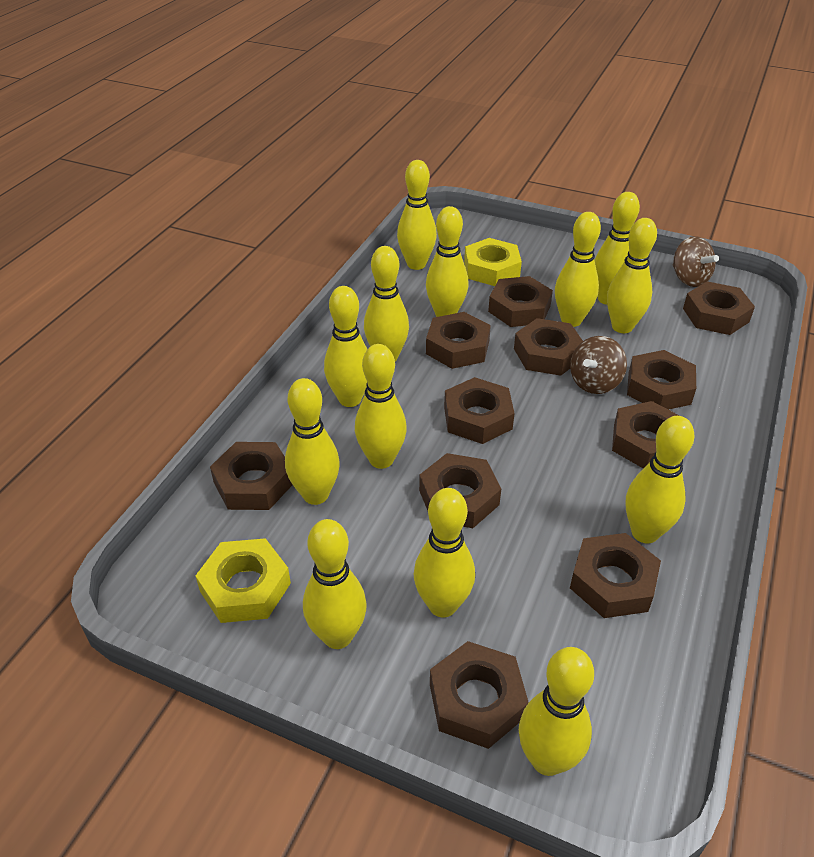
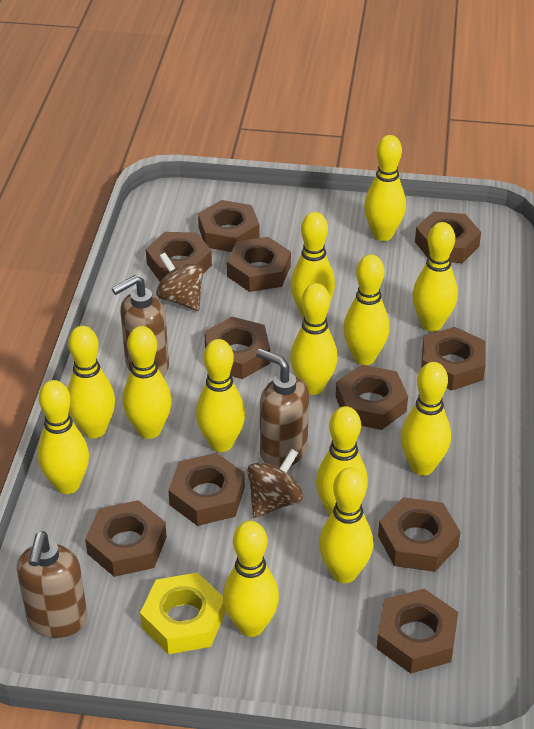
brown soap dispenser: none = 0 -> [16,531,88,638] [112,275,169,376] [256,349,309,468] = 3
yellow nut: [195,538,291,623] [464,238,522,286] = 2 -> [140,573,225,654] = 1

